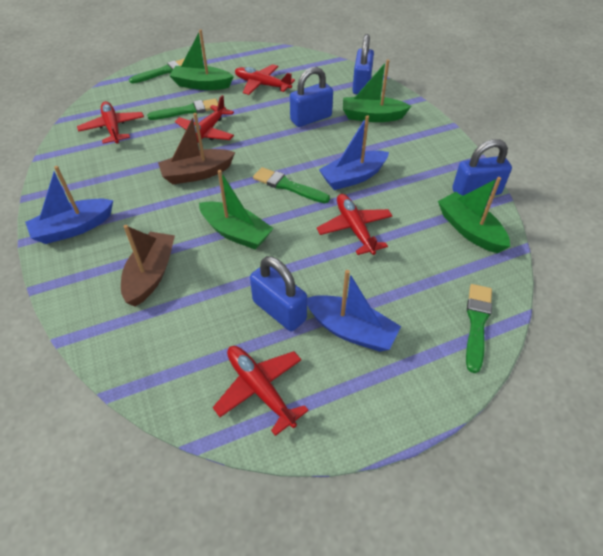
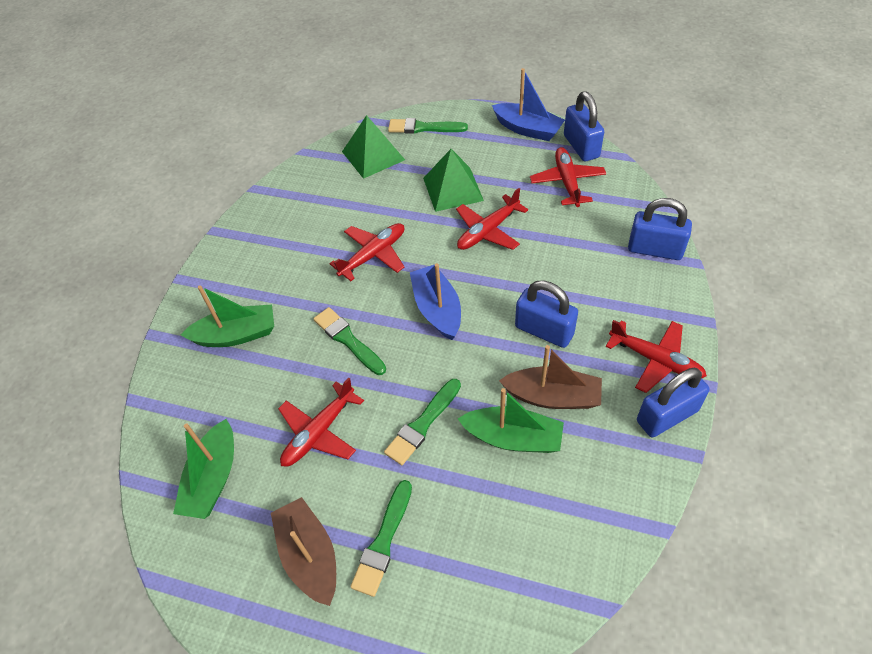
blue boat: [25,166,113,244] [307,270,401,352] [319,115,389,190] = 3 -> [410,263,461,340] [492,68,565,141] = 2
green boat: [169,29,234,90] [199,170,274,250] [343,59,411,122] [438,177,510,253] = 4 -> [173,419,234,519] [181,285,274,347] [458,388,564,453] = 3
green pyramid: none = 0 -> [342,115,405,179] [423,149,484,212] = 2

